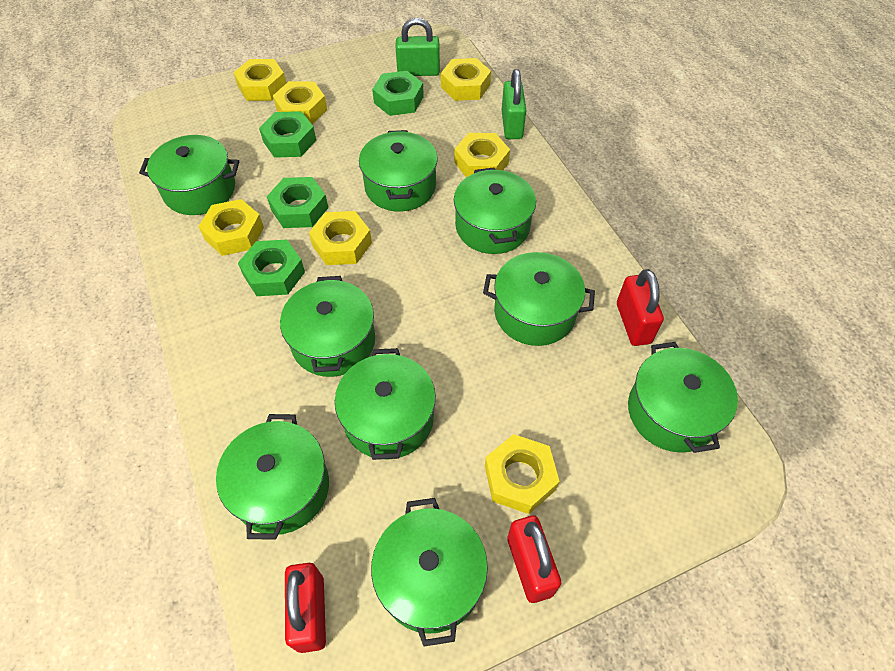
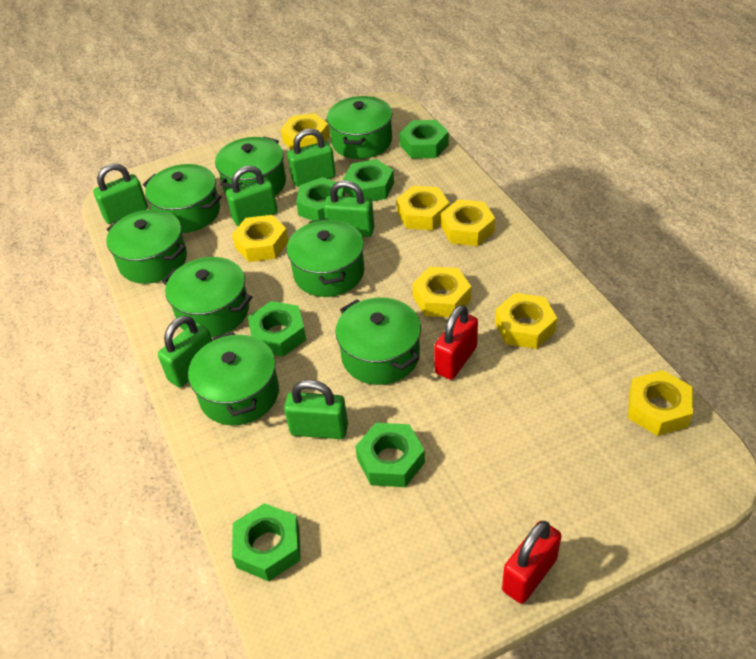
green nut: [238,240,305,296] [259,111,316,158] [267,177,328,228] [372,71,424,116] = 4 -> [232,503,301,581] [248,301,306,357] [296,177,345,221] [343,159,394,201] [355,423,425,487] [400,120,449,159] = 6
green padlock: [396,18,440,76] [501,69,526,139] = 2 -> [93,163,148,224] [158,315,212,388] [226,165,278,226] [284,380,348,439] [287,128,336,187] [324,180,374,237] = 6
green pot: [139,135,239,215] [216,414,329,540] [280,276,375,377] [335,348,436,460] [359,130,438,212] [371,498,488,647] [454,167,536,254] [483,252,595,346] [628,342,738,453] = 9 -> [106,209,187,284] [143,164,222,233] [162,257,252,337] [188,332,279,425] [215,137,286,196] [287,218,364,297] [327,96,393,159] [336,298,421,385] = 8
red padlock: [285,563,326,653] [507,516,561,603] [617,269,664,346] = 3 -> [434,305,478,380] [502,521,562,604] = 2

